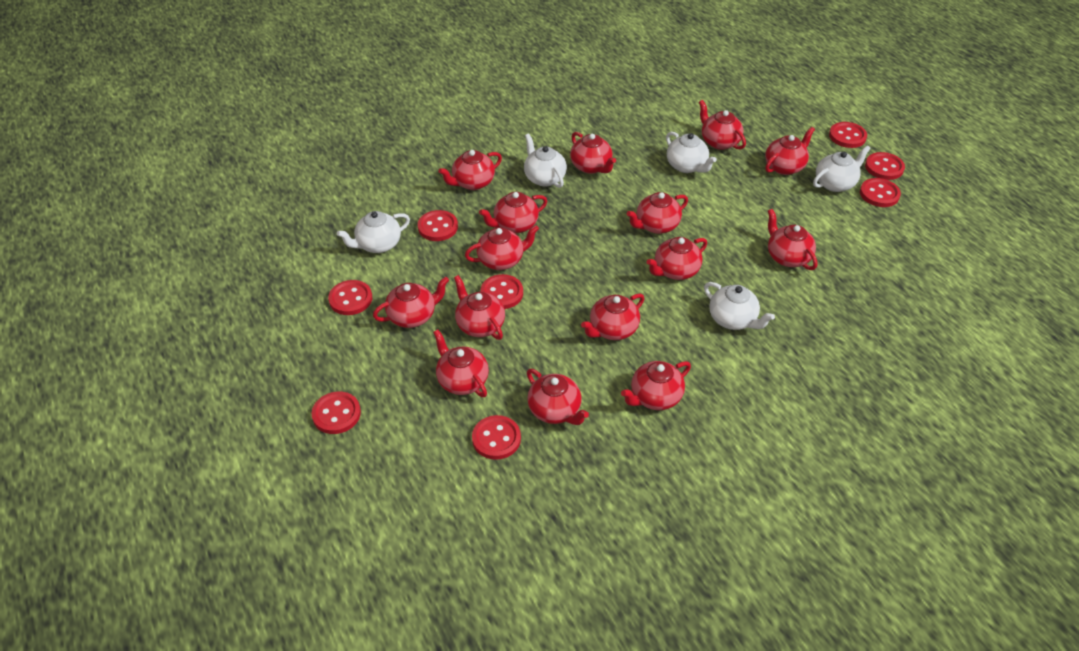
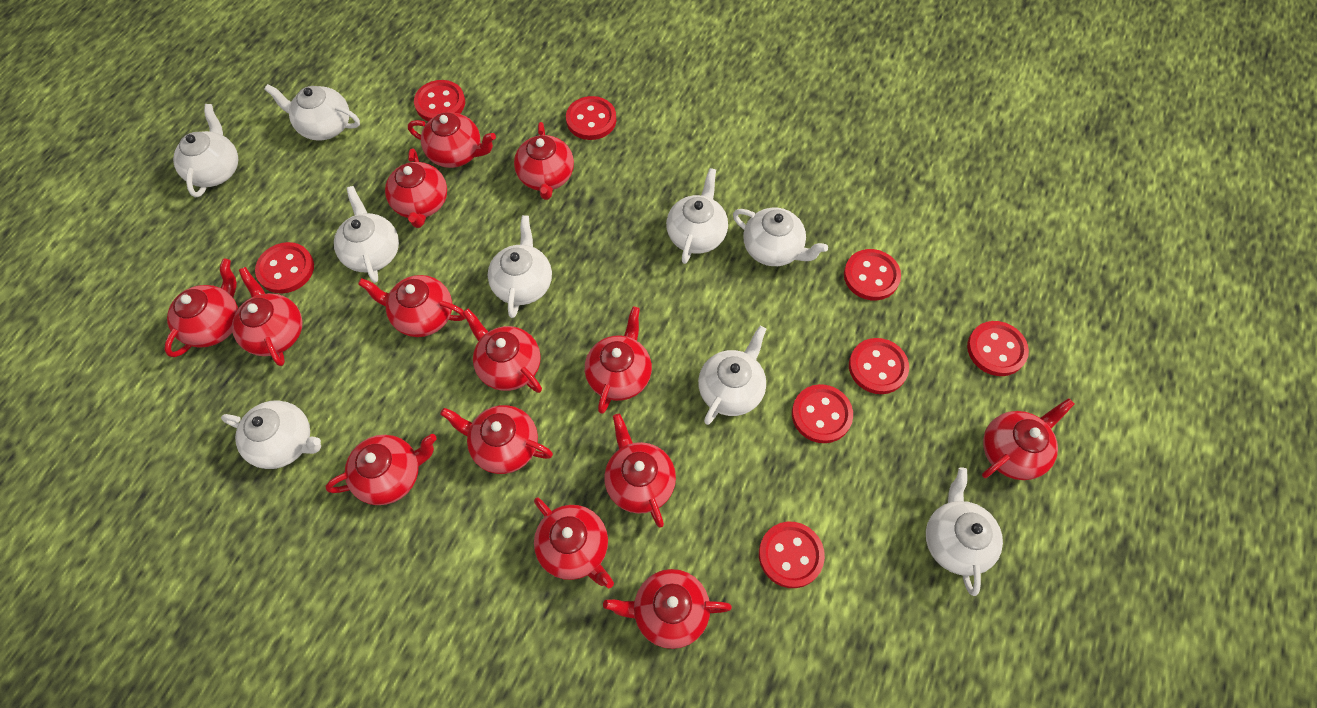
red teapot: [373,277,449,328] [433,330,489,397] [438,150,502,190] [454,275,505,340] [465,225,539,270] [479,192,547,233] [527,369,589,425] [570,132,616,174] [581,294,644,340] [621,361,691,410] [627,192,688,234] [647,237,707,280] [699,100,746,150] [765,127,815,175] [768,209,818,270] = 15 -> [165,259,238,357] [232,267,302,366] [325,434,437,505] [358,275,466,337] [385,148,447,228] [408,112,496,168] [440,405,553,474] [462,309,542,393] [514,122,574,200] [534,498,614,588] [585,307,652,414] [603,569,732,649] [604,414,676,528] [982,398,1074,480] = 14
white teapot: [337,211,410,253] [524,133,567,188] [666,132,717,173] [704,282,775,330] [813,145,871,192] = 5 -> [173,104,238,197] [221,400,321,469] [264,84,360,141] [334,186,399,283] [488,215,552,318] [666,168,728,264] [698,326,766,425] [733,208,828,266] [926,468,1003,596] = 9

